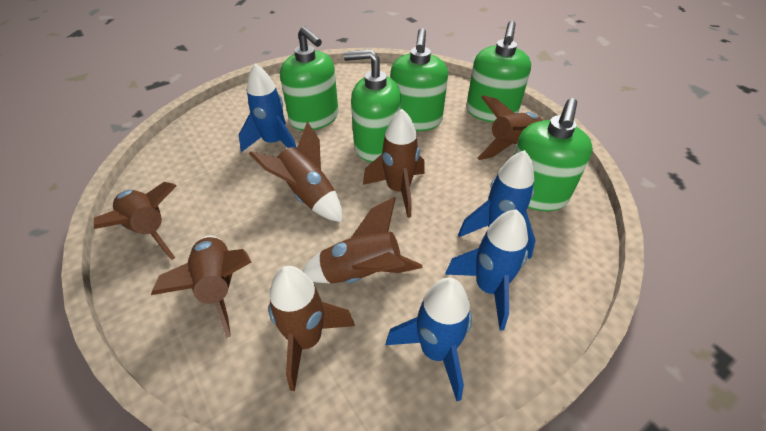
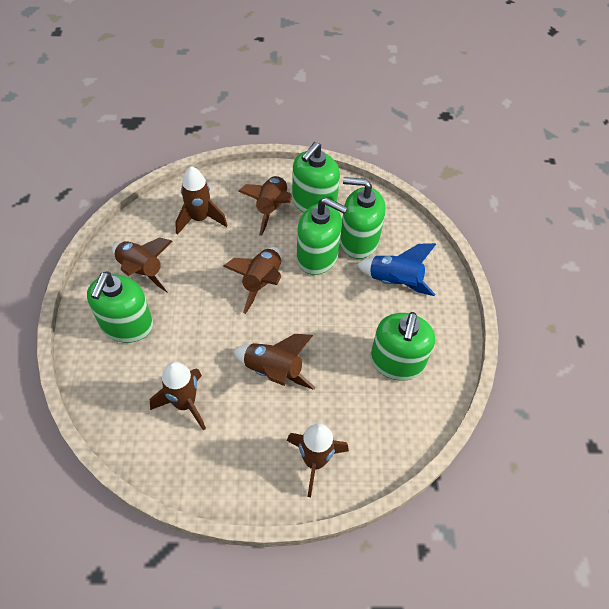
blue rocket: [239,63,297,152] [386,278,472,401] [445,209,528,331] [458,150,536,259] = 4 -> [356,243,436,296] = 1

